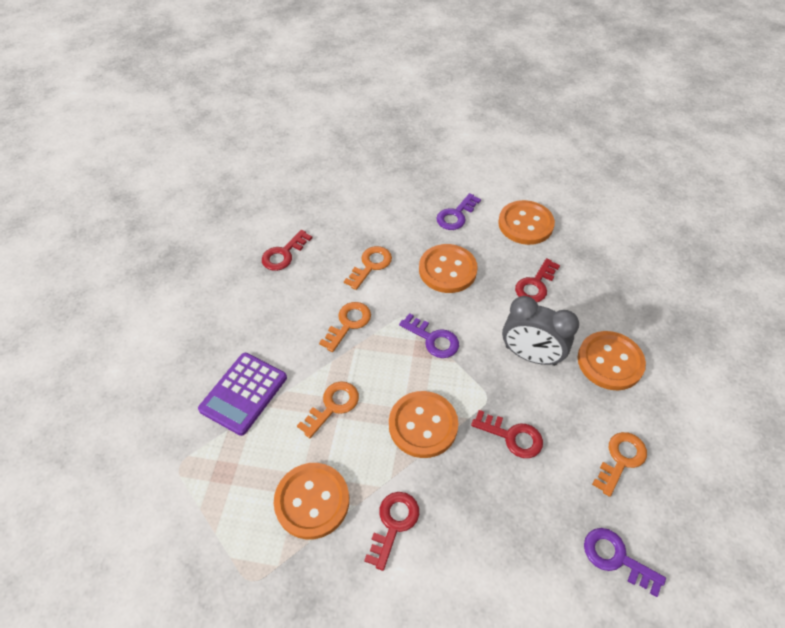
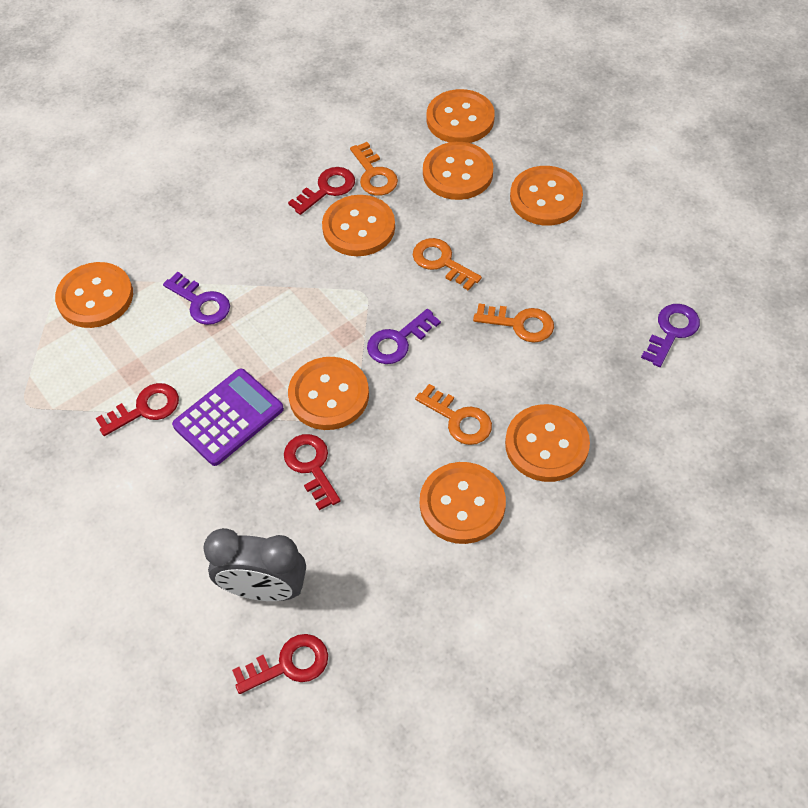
orange button: [274,463,349,540] [389,391,458,458] [419,244,478,293] [498,200,555,245] [578,331,646,390] = 5 -> [55,262,133,328] [288,357,369,430] [322,195,395,256] [420,462,506,544] [423,142,493,200] [427,89,495,143] [505,404,590,482] [510,166,583,226] = 8

